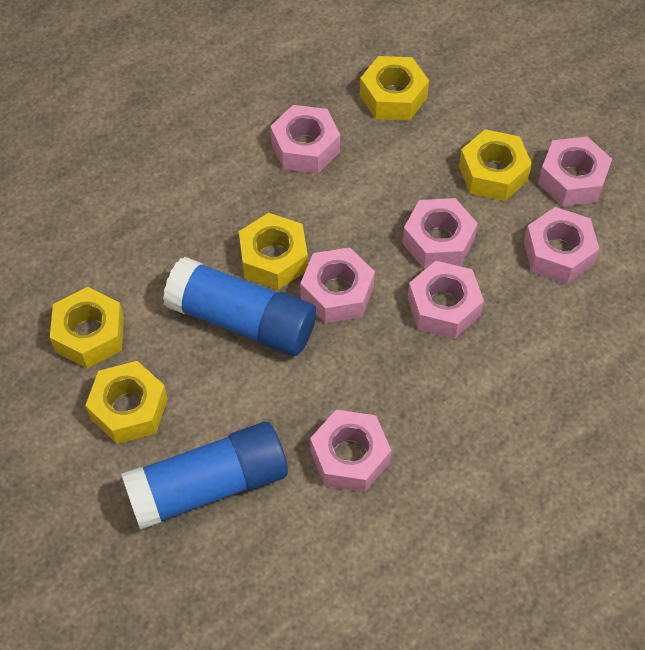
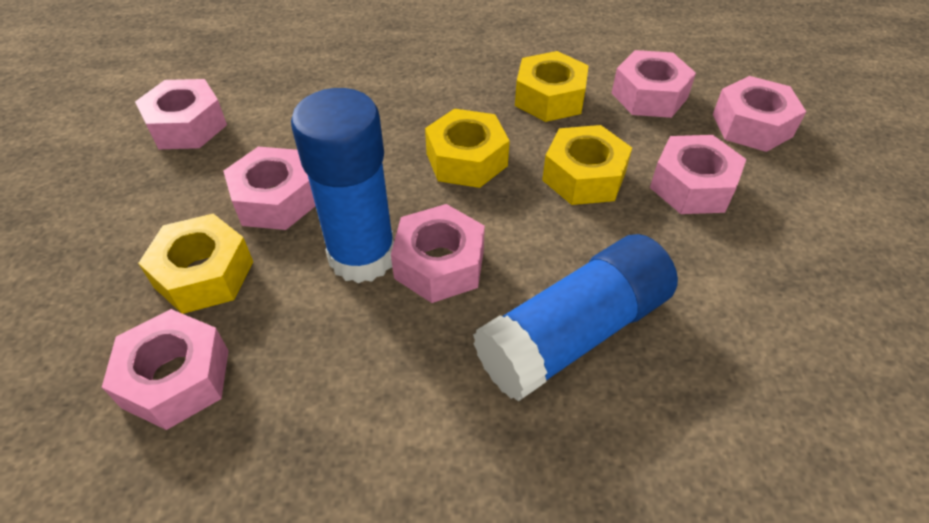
yellow nut: [50,287,124,368] [85,361,168,444] [239,213,308,290] [360,56,429,121] [459,129,532,201] = 5 -> [138,214,253,314] [425,109,510,188] [515,51,589,122] [542,125,632,205] = 4

